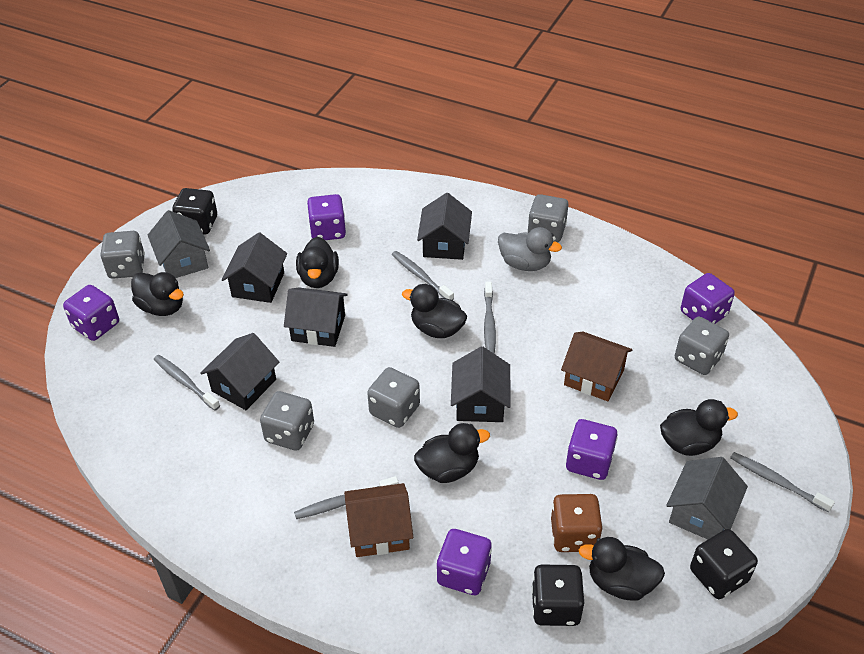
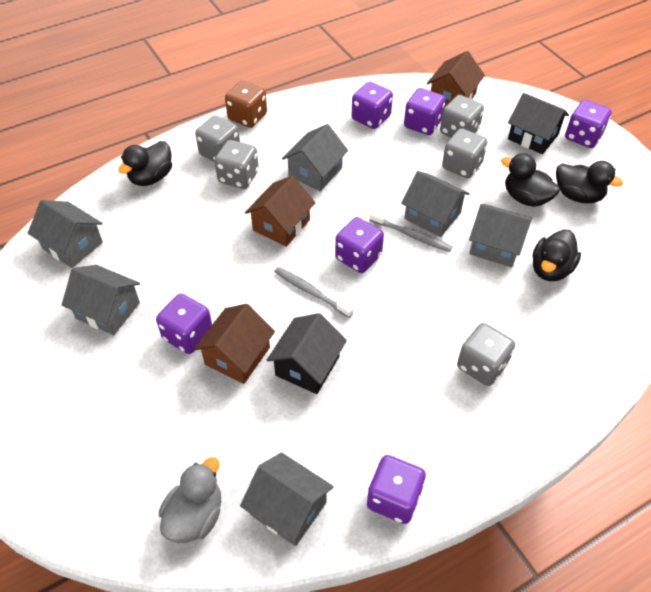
black dice: [172,188,217,235] [532,565,584,626] [690,529,758,599] = 3 -> none = 0
black duck: [131,272,184,316] [296,237,339,288] [402,284,467,338] [414,423,490,483] [579,537,665,600] [660,399,738,456] = 6 -> [118,141,172,186] [501,153,560,207] [532,230,581,281] [556,161,623,204] = 4
black house: [200,333,279,410] [222,232,287,303] [284,288,348,347] [417,193,472,260] [451,347,511,422] = 5 -> [267,313,347,394] [508,93,569,154] = 2
brown house: [344,483,413,557] [561,331,633,401] = 2 -> [194,304,275,384] [245,175,316,247] [427,51,485,107] = 3
grey house: [148,210,210,278] [666,457,748,539] = 2 -> [28,200,103,268] [62,265,140,335] [240,452,334,546] [282,124,348,191] [401,171,470,237] [469,204,532,267] = 6
grey toothbrush: [154,355,220,411] [294,476,399,519] [392,251,454,301] [484,282,496,354] [730,452,835,512] = 5 -> [274,267,354,318] [369,210,453,252] = 2
purple dice: [63,285,119,341] [307,194,346,240] [437,529,492,595] [566,419,618,480] [681,273,735,324] = 5 -> [156,294,212,354] [335,217,384,273] [352,81,393,129] [367,455,426,524] [404,88,445,135] [565,100,612,148] = 6

